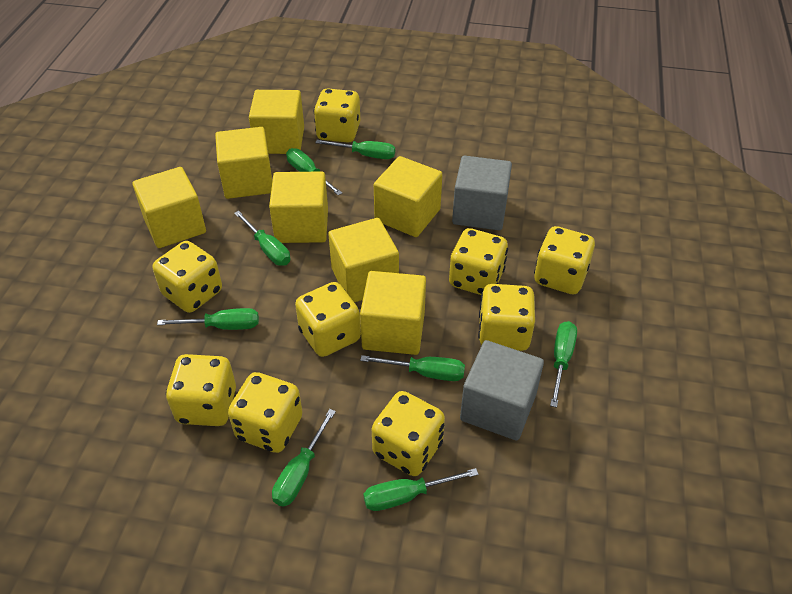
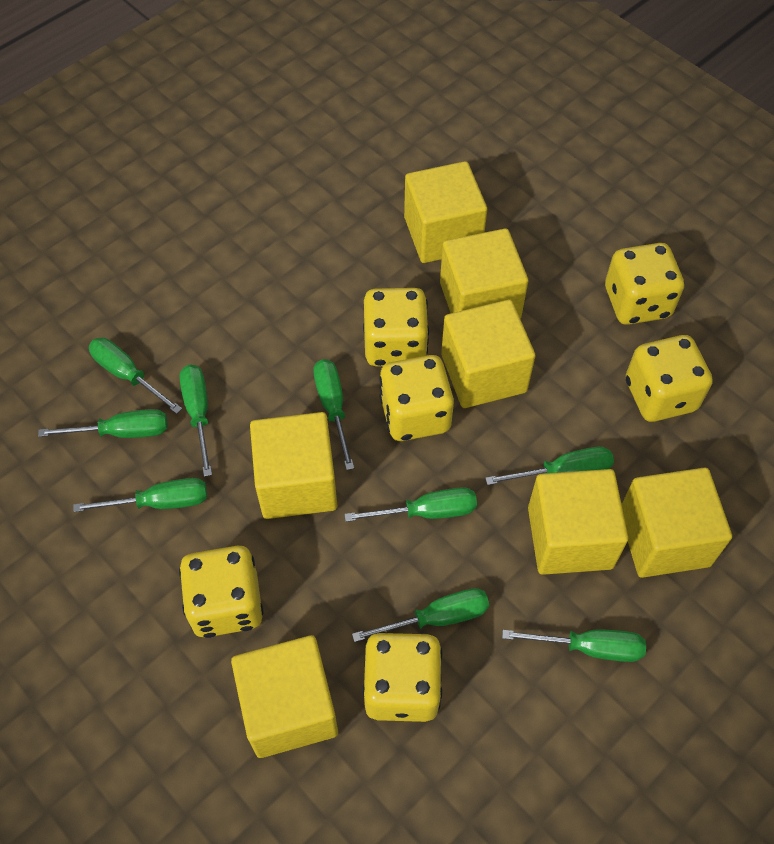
green screwdriver: [157,308,259,330] [234,211,290,266] [272,409,336,507] [286,148,342,195] [315,140,395,159] [360,355,465,381] [363,468,479,511] [550,321,577,408] = 8 -> [38,409,168,438] [73,478,207,512] [89,338,182,414] [179,365,212,477] [313,359,354,470] [344,487,477,522] [352,588,489,642] [485,447,614,485] [502,630,646,662] = 9
grey cube: [452,156,512,230] [460,340,544,440] = 2 -> none = 0
yellow dice: [153,241,222,313] [166,354,236,426] [228,372,303,453] [295,282,361,357] [314,88,360,143] [371,391,445,476] [449,228,508,295] [478,284,535,351] [534,226,595,294] = 9 -> [179,546,263,638] [362,632,442,722] [363,288,429,366] [379,355,454,441] [605,243,684,325] [626,335,713,422] = 6

